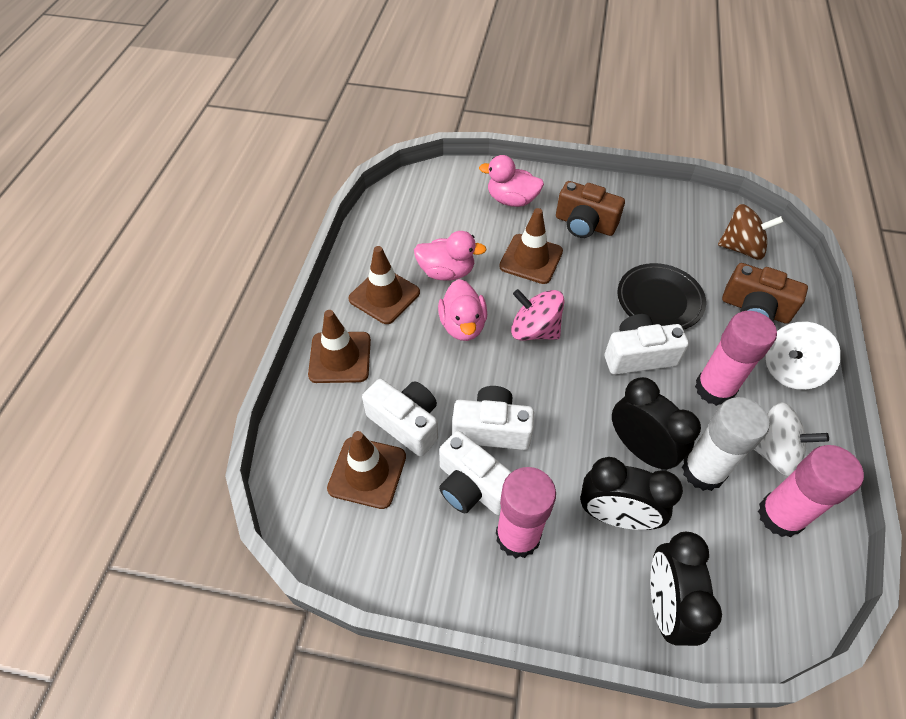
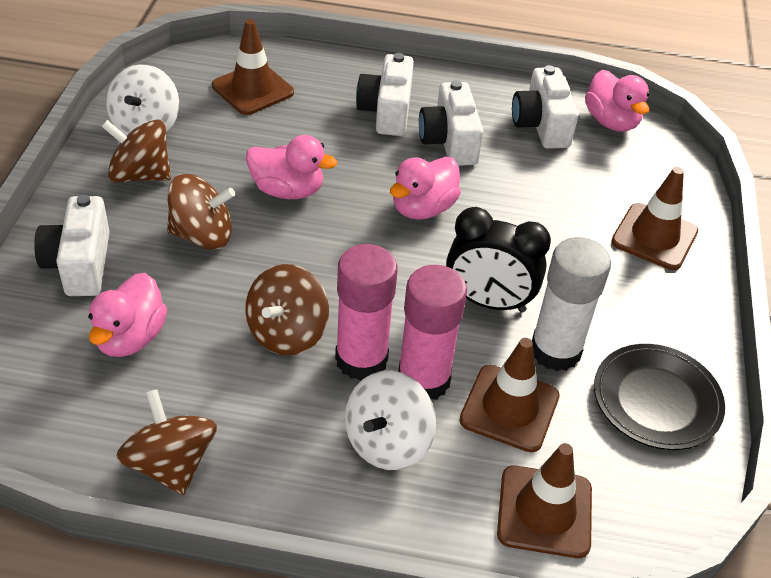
black clock: [580,457,683,530] [612,377,701,471] [650,532,722,646] = 3 -> [446,207,551,313] = 1
brown camera: [556,181,625,238] [722,263,808,324] = 2 -> none = 0
brown spinning top: [718,204,784,260] = 1 -> [101,119,171,182] [116,389,217,495] [167,174,235,250] [245,264,329,356] = 4
pink duck: [414,231,487,281] [438,279,487,341] [479,155,544,207] = 3 -> [88,273,167,357] [246,135,337,199] [390,157,461,220] [585,70,650,132] = 4
pink glue stick: [496,467,556,558] [695,311,777,406] [758,445,864,537] = 3 -> [335,244,398,381] [398,265,467,400] = 2
pink spinning top: [511,289,564,341] = 1 -> none = 0

